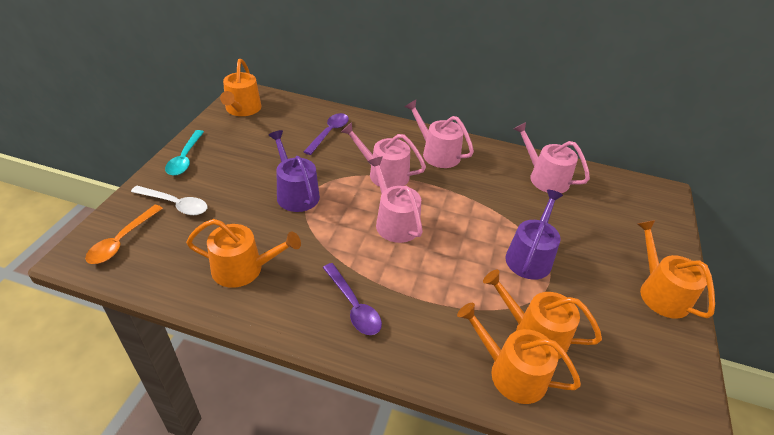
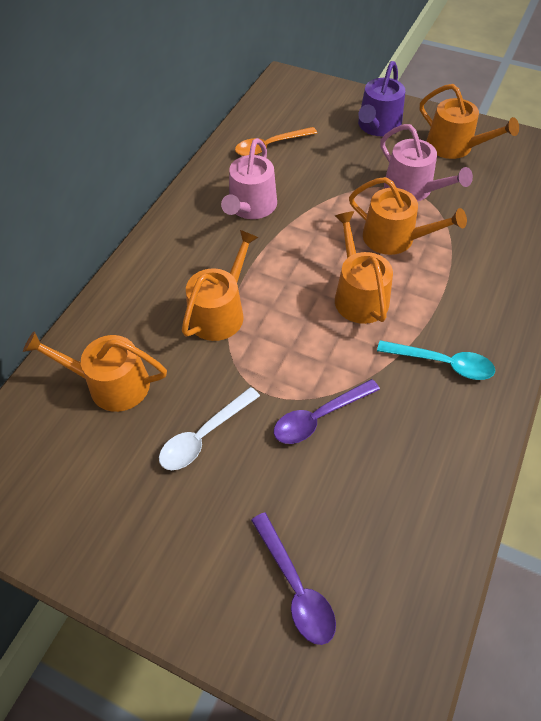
pink watering can: [341,122,426,188] [368,156,423,243] [405,100,474,168] [514,122,590,193] = 4 -> [221,138,277,219] [380,124,473,201] = 2
purple watering can: [268,130,320,212] [506,190,563,280] = 2 -> [358,61,405,136] = 1

